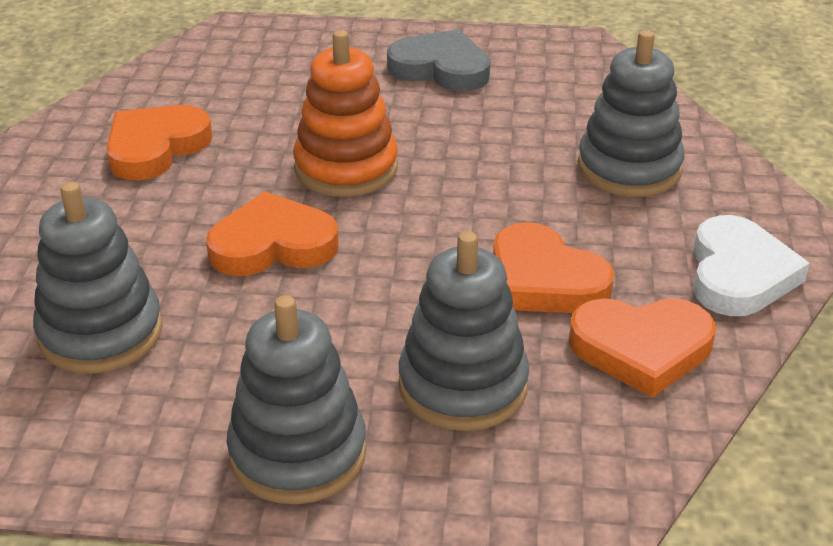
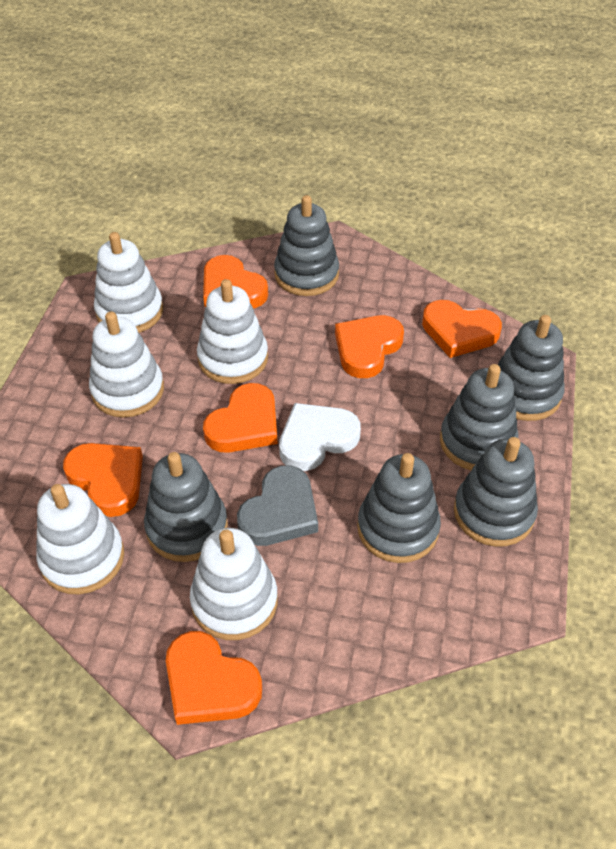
grey stacking toy: [33,182,163,373] [226,295,367,504] [398,231,529,431] [578,30,685,197] = 4 -> [144,452,228,562] [274,195,339,296] [357,453,441,563] [440,364,518,470] [454,437,538,547] [498,315,565,421] = 6
orange heart: [106,105,212,181] [206,191,339,276] [493,222,614,313] [569,298,716,397] = 4 -> [63,443,143,517] [166,631,262,725] [203,255,268,309] [203,383,277,453] [335,315,404,378] [422,300,502,358] = 6
orange stacking toy: [293,30,398,197] = 1 -> none = 0
white stacking toy: none = 0 -> [36,484,124,594] [89,311,164,418] [94,232,163,333] [190,528,278,640] [197,279,268,384] = 5

